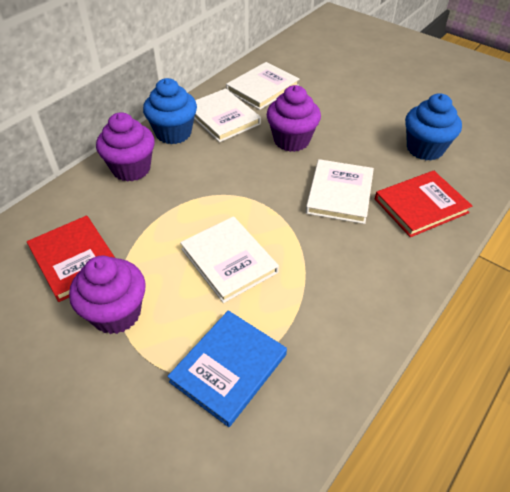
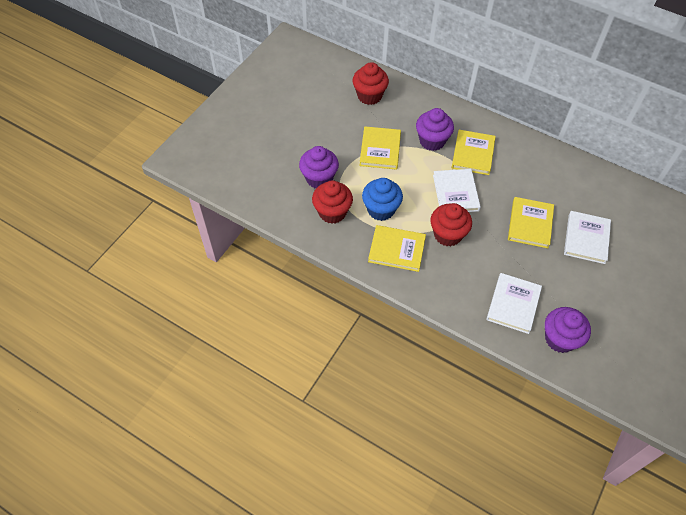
blue book: [167,310,287,427] = 1 -> none = 0
blue cupcake: [143,78,197,144] [405,93,462,161] = 2 -> [362,178,403,221] = 1
red book: [27,216,115,302] [375,170,472,237] = 2 -> none = 0
red cupcake: none = 0 -> [312,180,353,224] [352,62,389,105] [431,203,472,247] = 3
white book: [180,216,279,303] [194,88,261,142] [226,62,299,110] [306,159,374,224] = 4 -> [433,169,481,212] [486,273,542,334] [564,211,611,264] = 3
yellow book: none = 0 -> [360,126,401,170] [368,225,426,272] [452,130,496,175] [508,197,554,248] = 4

